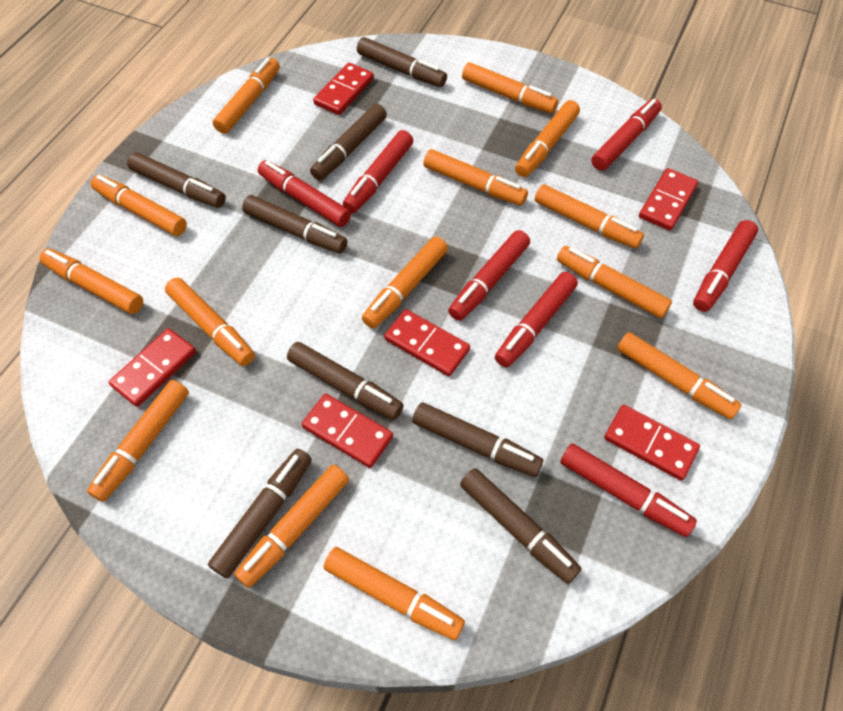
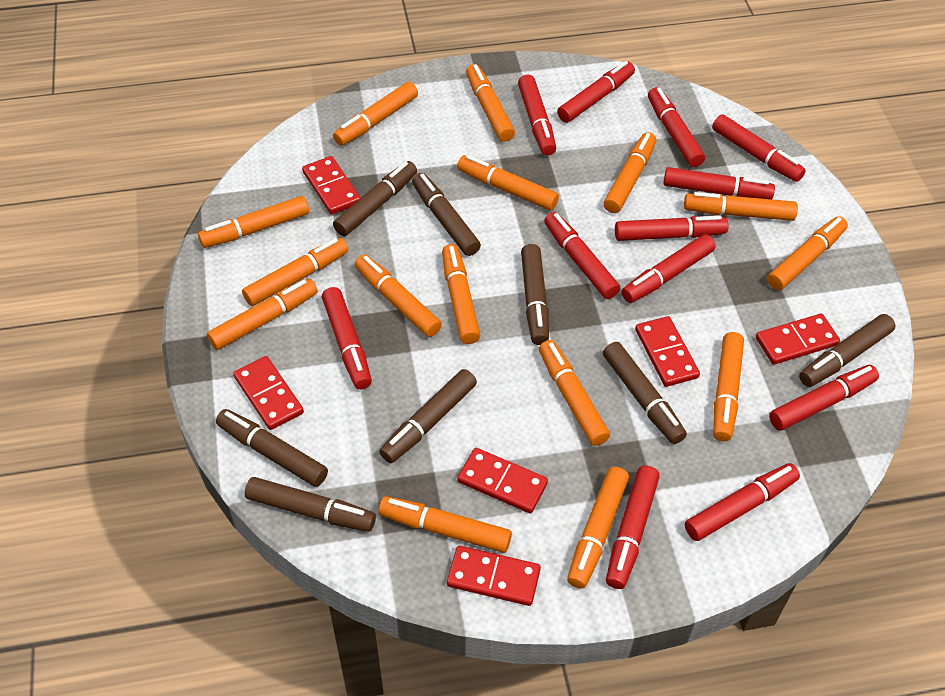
orange marker: [40,249,143,314] [87,380,189,502] [91,175,187,236] [165,278,255,366] [213,57,280,134] [234,465,349,588] [324,547,465,640] [362,236,448,328] [423,149,528,206] [462,62,558,114] [515,100,580,177] [535,184,644,249] [557,246,672,319] [617,332,741,419] = 14 -> [198,196,309,248] [207,279,318,350] [242,238,348,306] [333,82,418,146] [355,255,442,337] [378,496,512,553] [442,244,480,344] [457,155,559,211] [466,64,515,142] [539,340,610,446] [567,467,629,589] [603,132,656,213] [684,192,798,221] [713,332,744,441] [767,216,848,290] = 15
red marker: [258,160,351,227] [343,130,413,213] [448,230,530,321] [495,272,578,368] [560,444,697,537] [591,99,662,171] [693,220,758,312] = 7 -> [322,287,372,389] [518,75,556,155] [544,212,620,299] [557,61,635,123] [606,465,660,589] [615,216,729,241] [621,234,716,303] [648,87,705,167] [663,167,775,199] [685,463,800,541] [712,114,806,182] [769,365,879,431] = 12

